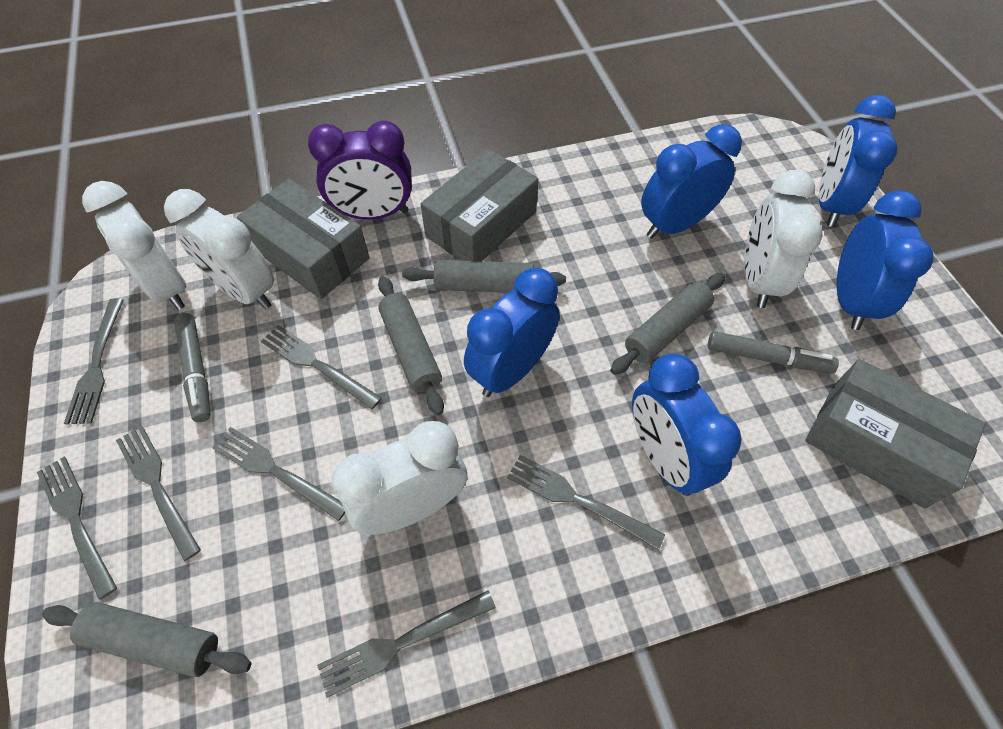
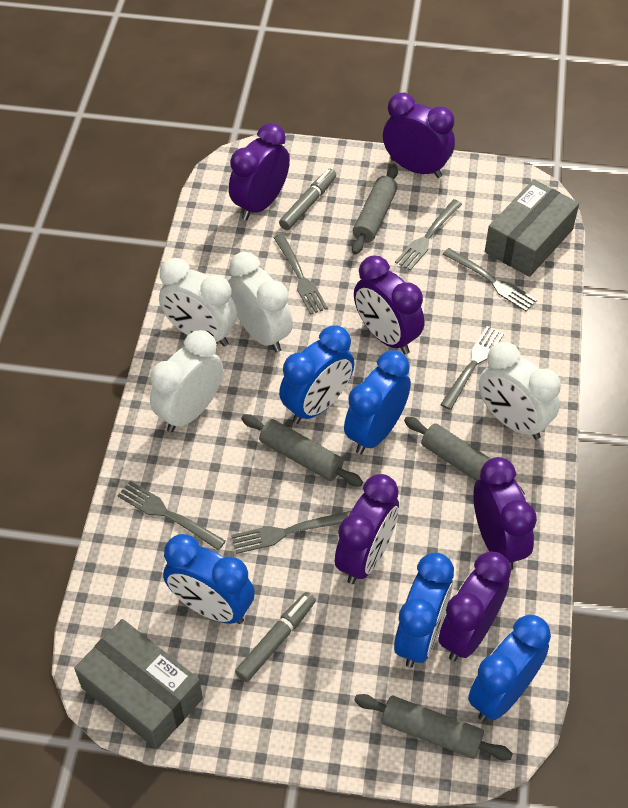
grey box: [237,179,369,299] [421,149,538,261] [805,359,986,508] = 3 -> [74,619,203,750] [485,179,579,277] = 2
grey fork: [37,457,117,600] [64,298,124,425] [116,426,201,561] [212,427,345,521] [261,325,382,409] [317,590,496,698] [507,455,665,550] = 7 -> [117,481,226,550] [231,511,351,554] [273,234,328,315] [395,199,462,270] [440,326,504,410] [443,248,537,311] = 6
purple clock: [308,120,412,220] = 1 -> [229,123,290,220] [335,474,399,584] [354,256,424,354] [383,93,455,178] [438,552,511,661] [474,457,537,570] = 6

